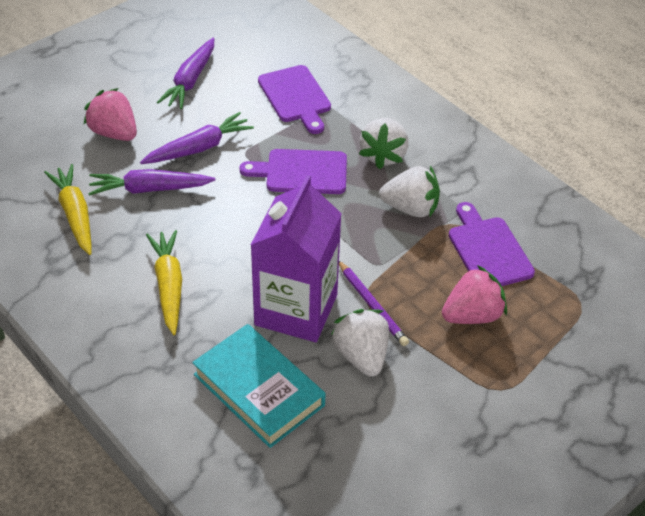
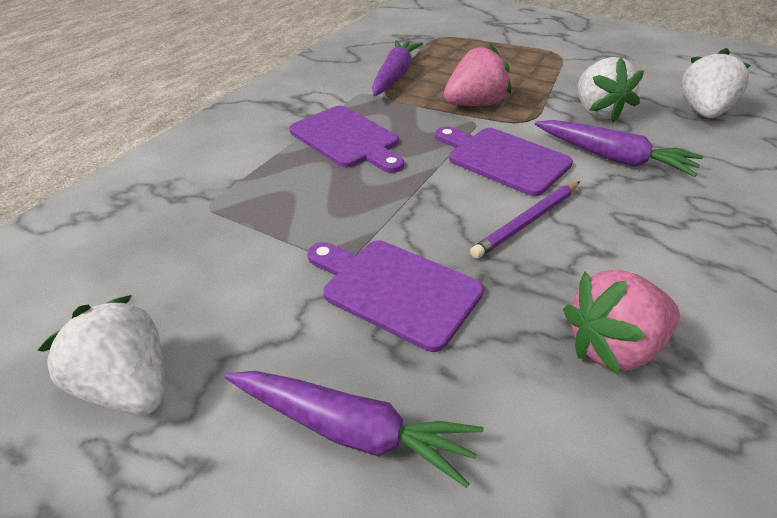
purple carton: [251,175,342,342] = 1 -> none = 0
turquoise book: [192,324,326,448] = 1 -> none = 0
yellow carrot: [44,164,92,255] [146,230,182,335] = 2 -> none = 0

